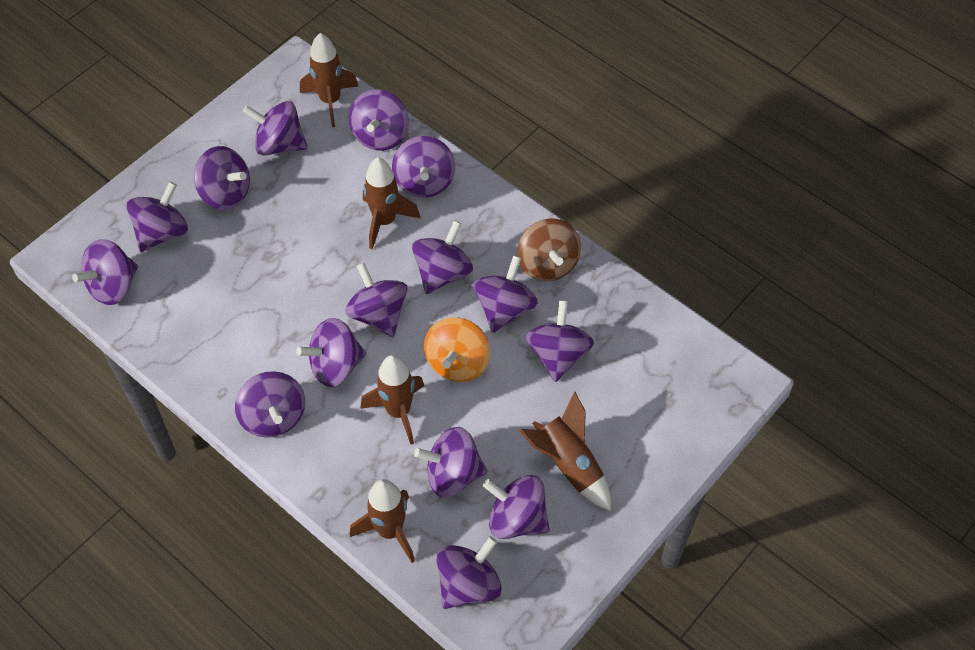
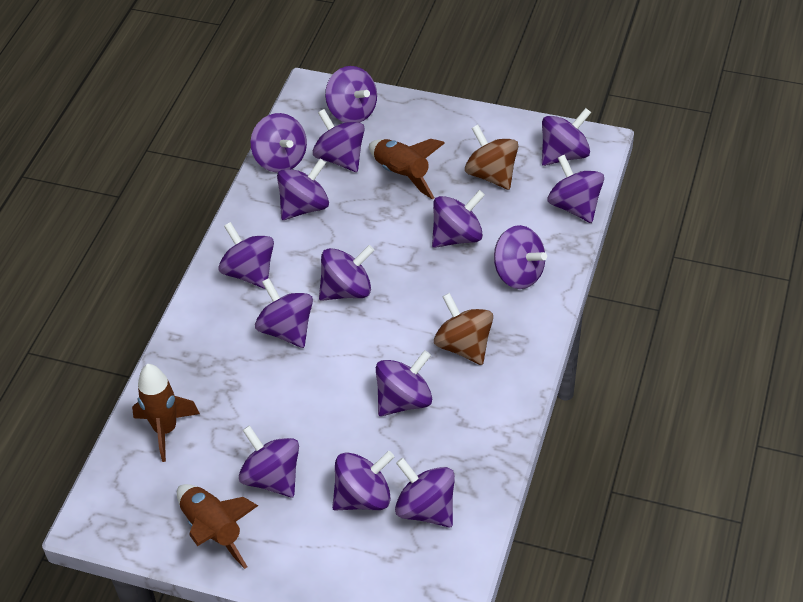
brown rocket: [300,33,358,127] [350,479,415,563] [360,355,424,445] [363,157,420,249] [519,392,611,511] = 5 -> [132,364,200,462] [177,484,258,569] [369,139,445,199] = 3
brown spinning top: [517,218,581,282] = 1 -> [434,293,493,365] [465,125,518,190] = 2
orange spinning top: [424,317,490,382] = 1 -> none = 0

